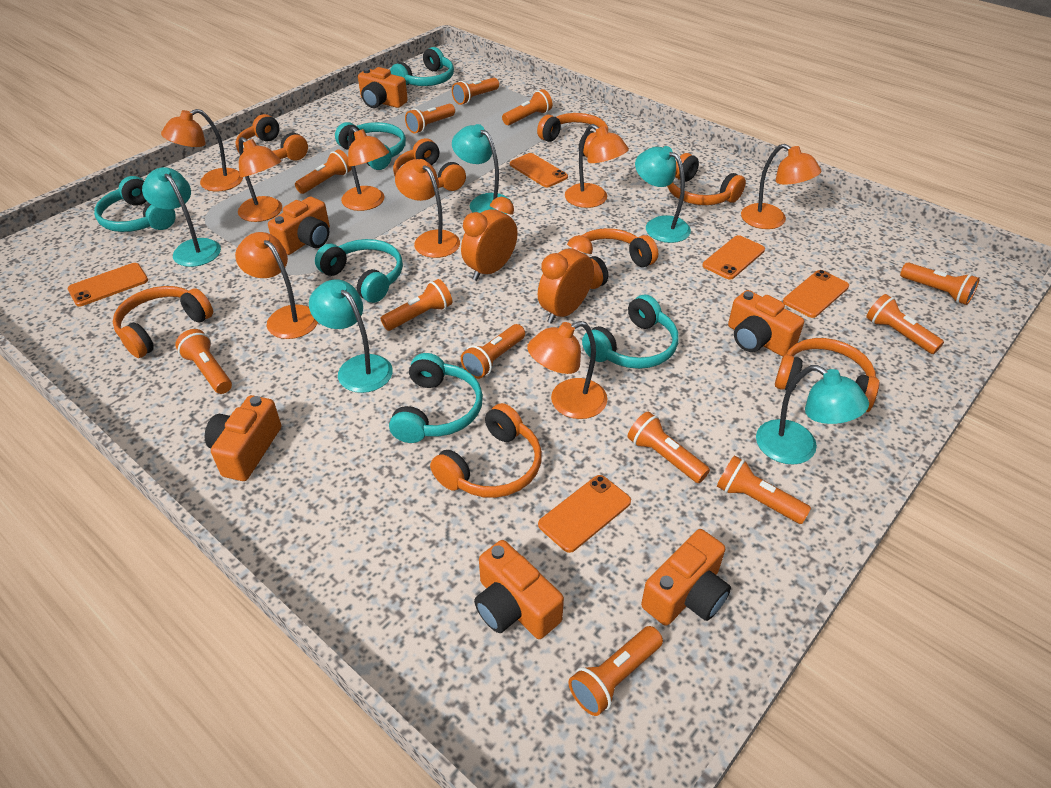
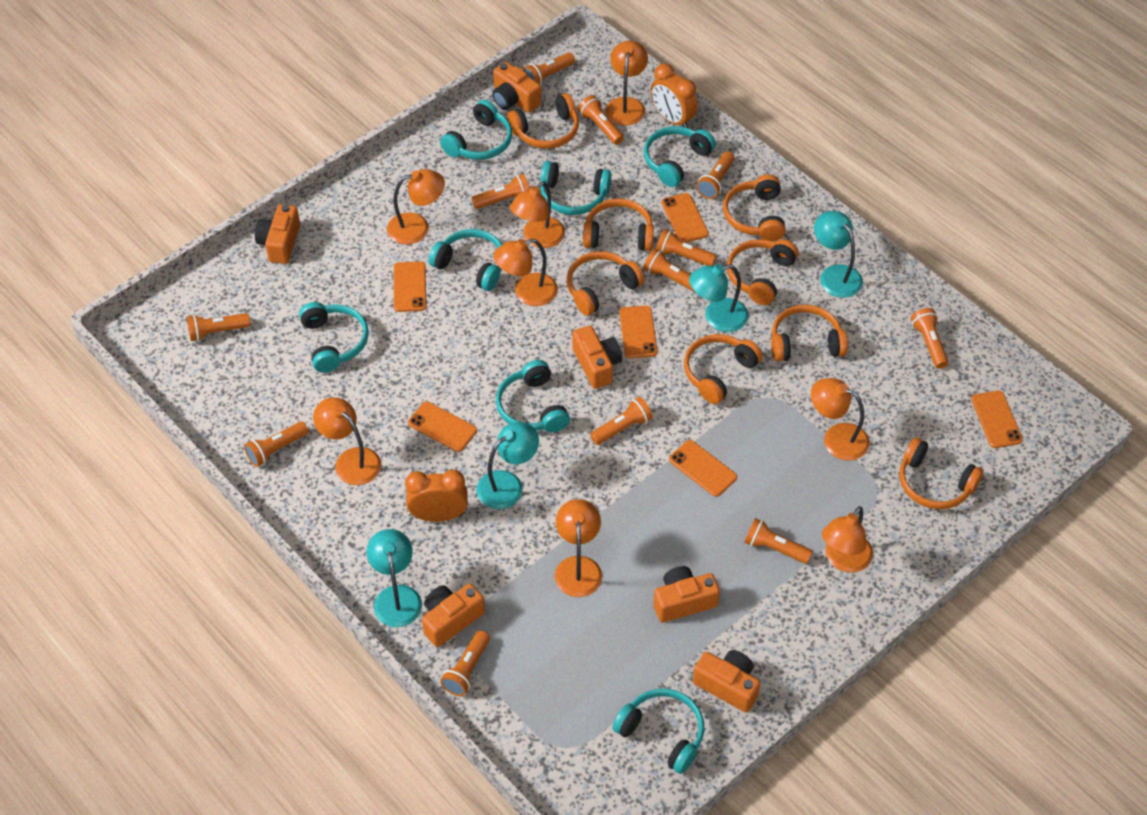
orange phone: [68,263,148,306] [510,153,568,188] [538,475,631,553] [703,235,765,279] [783,270,849,318] = 5 -> [394,261,426,312] [408,402,477,452] [619,306,658,358] [661,193,709,243] [669,440,737,497] [971,390,1023,448] = 6
turquoise headphones: [94,176,176,232] [315,239,403,303] [335,122,406,170] [389,353,483,443] [390,47,454,86] [582,295,678,369] = 6 -> [299,302,369,373] [428,229,502,291] [440,100,512,160] [496,360,570,433] [540,161,611,215] [612,689,705,774] [644,126,716,187] = 7
turquoise lamp: [142,167,221,267] [309,279,393,393] [452,124,512,215] [635,146,691,243] [756,365,869,465] = 5 -> [367,529,422,627] [477,422,539,509] [689,264,749,332] [814,211,863,298] = 4

